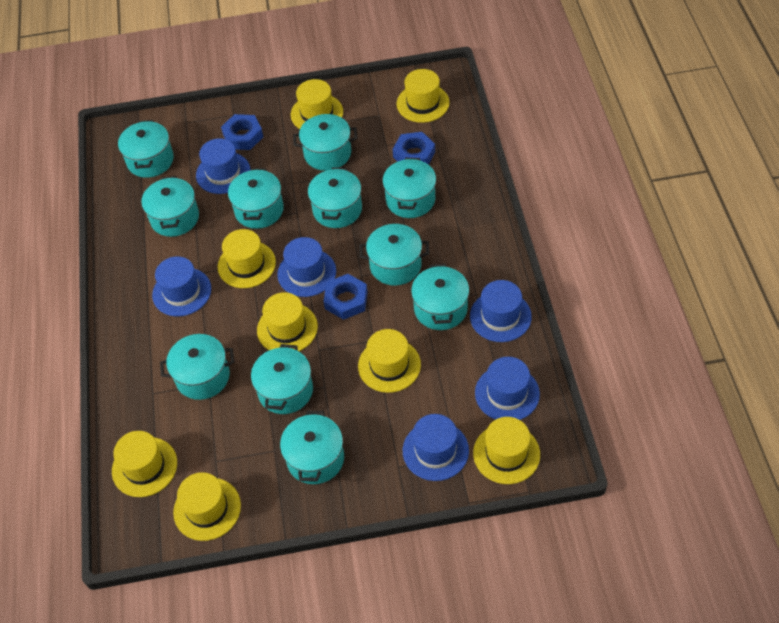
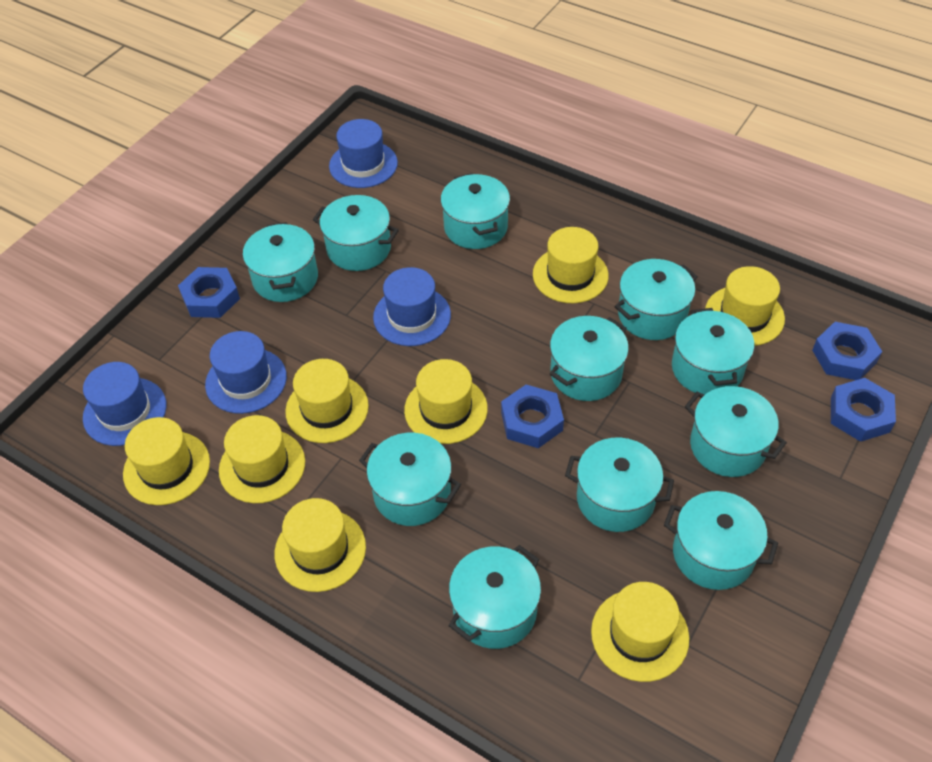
blue hat: [152,257,211,316] [196,138,250,194] [277,237,336,297] [403,414,469,481] [470,280,532,342] [475,357,540,420] = 6 -> [83,362,166,446] [205,331,287,414] [329,119,398,188] [373,267,451,346] = 4
blue nut: [221,114,263,150] [323,274,368,320] [393,132,435,165] = 3 -> [178,267,240,318] [501,385,564,448] [812,322,882,380] [831,378,896,442] = 4

